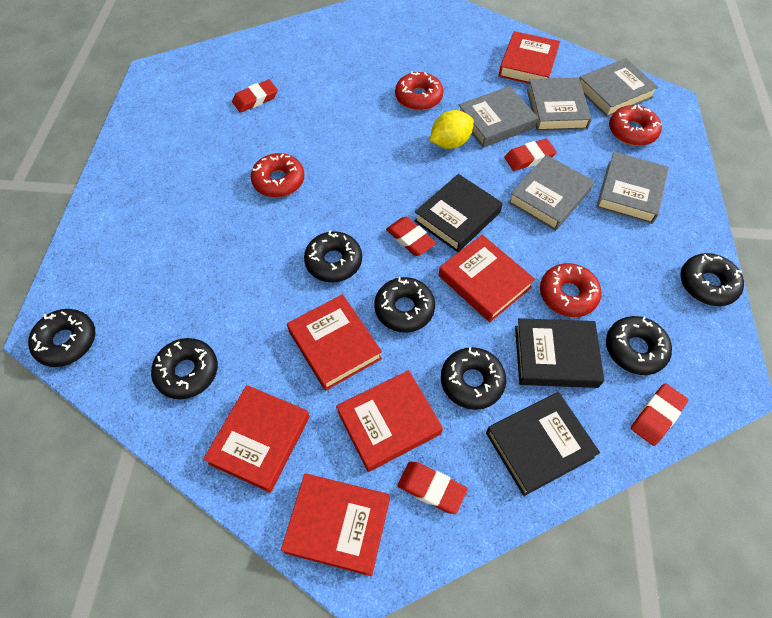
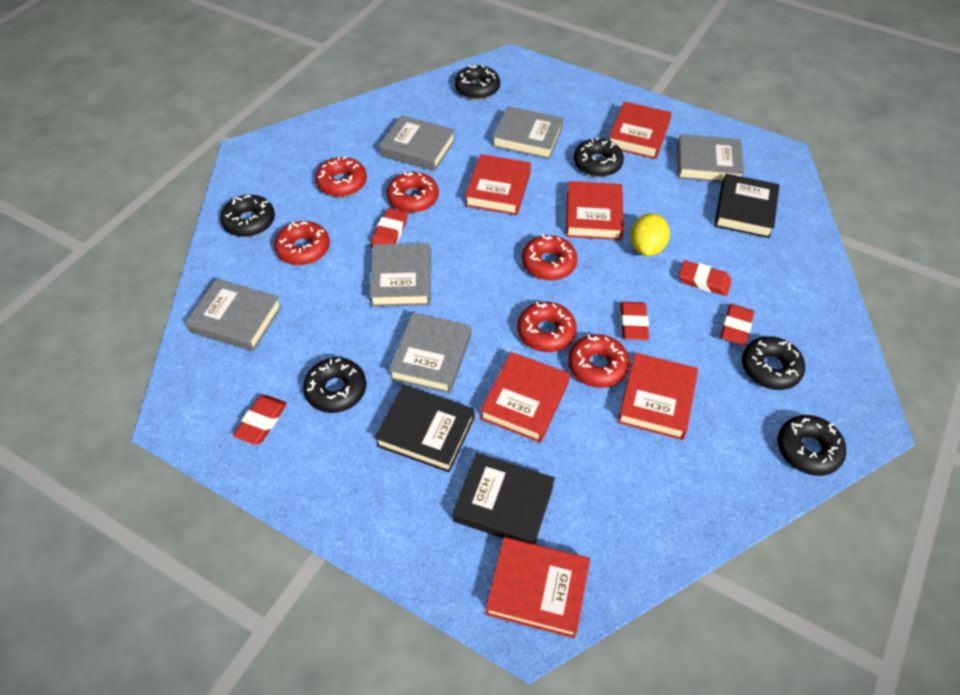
black donut: [28,309,96,367] [151,338,218,399] [304,230,362,282] [374,277,435,332] [441,347,506,410] [606,316,672,375] [680,253,744,306] = 7 -> [220,195,275,237] [303,357,366,413] [455,65,500,100] [574,137,624,177] [742,336,805,390] [778,415,846,476] = 6
grey book: [459,86,538,148] [508,155,594,231] [527,77,592,131] [579,58,658,117] [596,152,669,224] = 5 -> [185,279,282,351] [369,243,431,307] [379,115,455,171] [388,313,471,394] [492,106,564,159] [677,134,744,182] = 6
red donut: [251,153,304,197] [395,71,443,111] [540,263,602,317] [609,104,662,146] = 4 -> [274,221,330,265] [315,157,367,197] [387,171,439,213] [517,302,577,352] [522,234,578,280] [568,334,630,388] = 6

